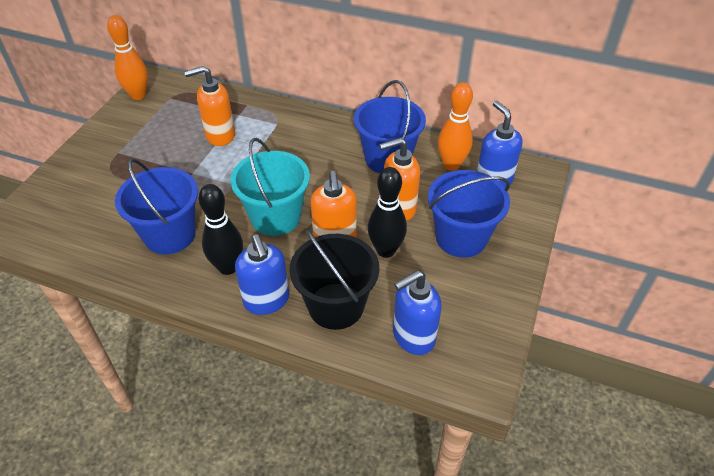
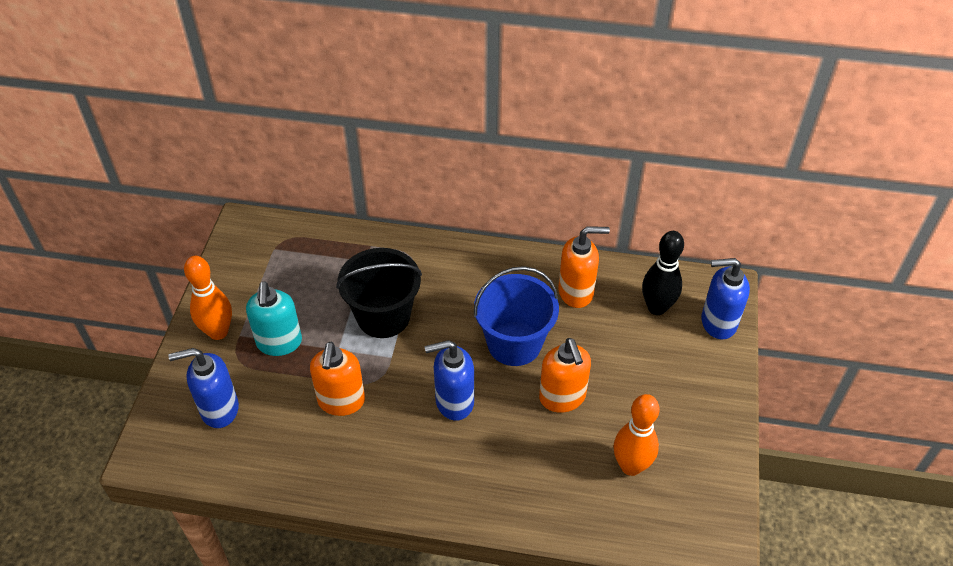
black bowling pin: [198,184,243,275] [368,167,407,258] = 2 -> [642,231,684,315] = 1
blue bucket: [115,158,198,254] [354,80,426,173] [428,170,510,258] = 3 -> [474,266,559,366] = 1
turquoise bucket: [230,138,310,236] = 1 -> none = 0
turquoise soap dispenser: none = 0 -> [246,281,302,356] = 1

